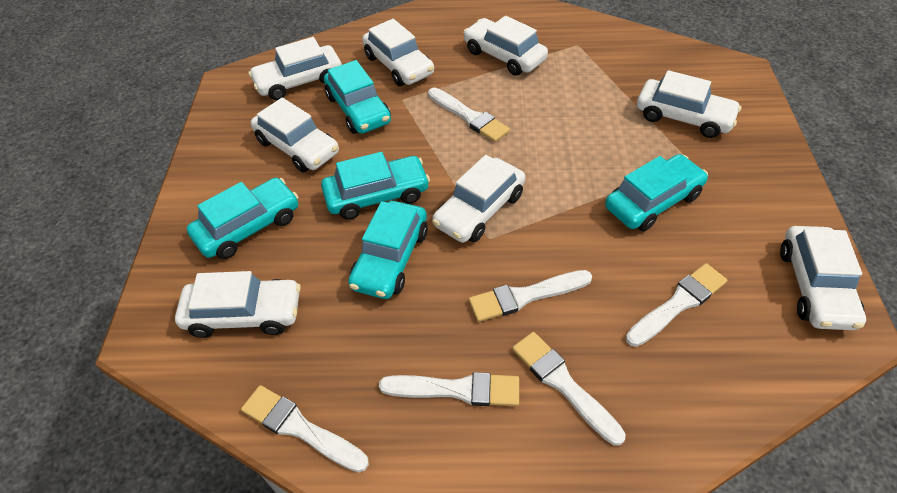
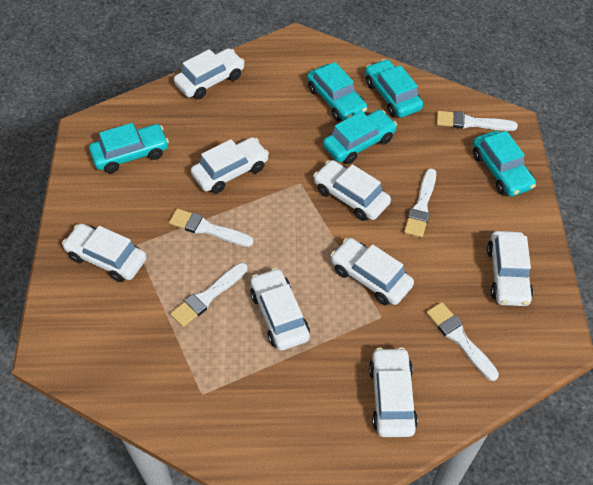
white brush: [241,385,369,473] [379,372,519,406] [428,88,510,142] [469,270,592,322] [512,332,626,446] [626,263,727,347] = 6 -> [169,208,254,247] [170,263,248,327] [404,168,436,238] [426,302,499,381] [437,111,518,131] = 5

